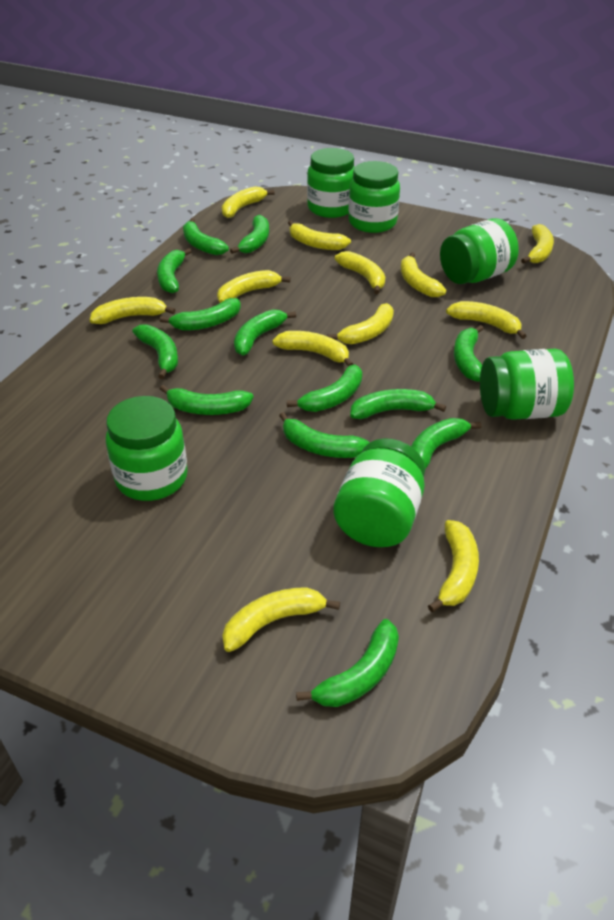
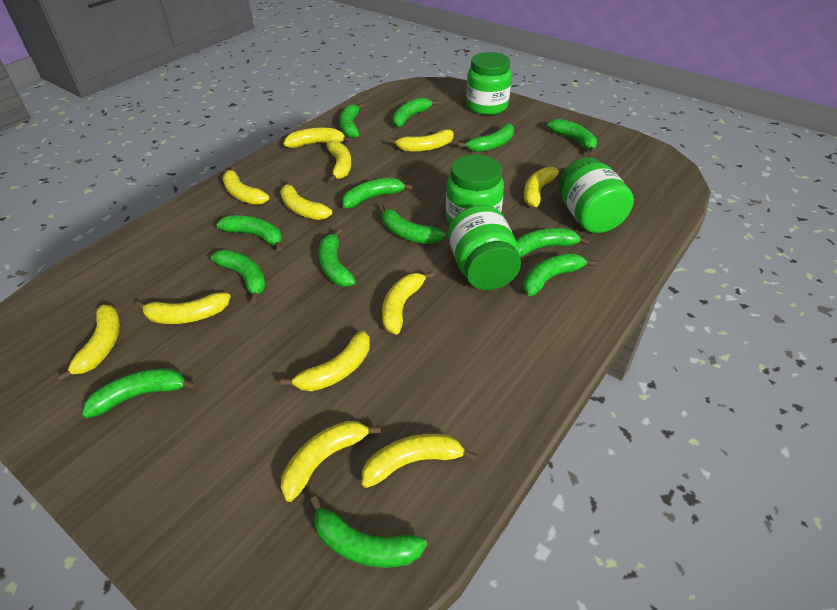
green jar: [106,396,188,501] [307,148,355,218] [333,438,425,547] [348,161,400,233] [440,218,519,284] [480,349,574,420] = 6 -> [446,154,504,224] [448,205,521,290] [466,52,512,115] [559,157,634,233] = 4

